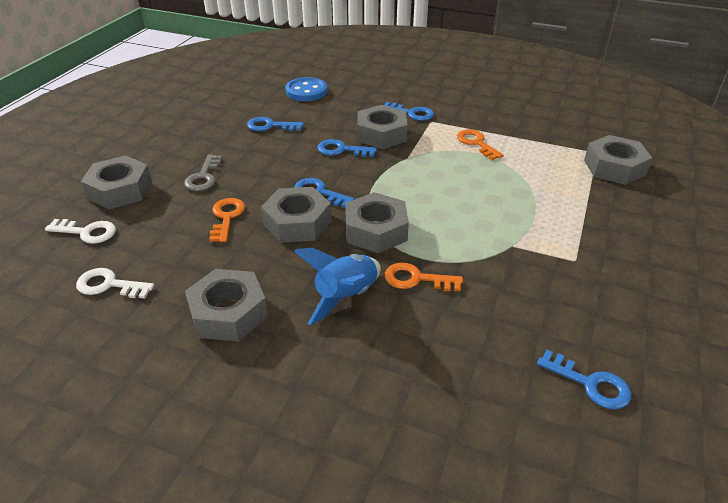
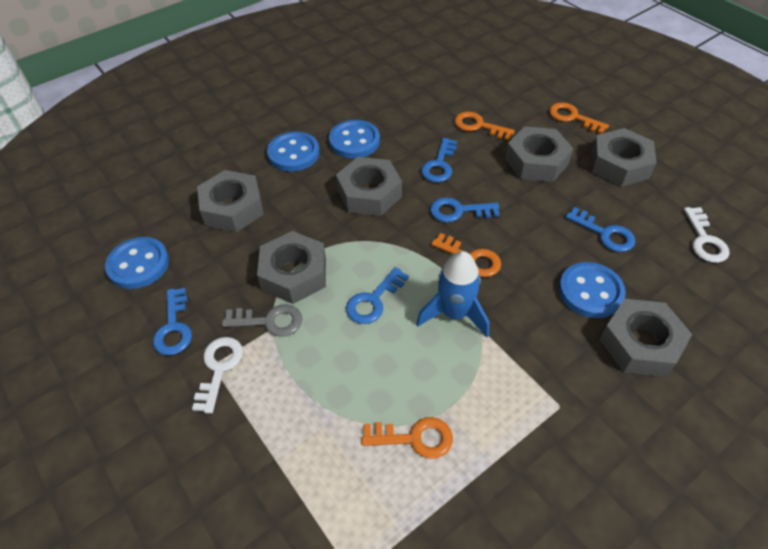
blue button: [285,77,327,101] = 1 -> [105,237,169,289] [267,132,320,172] [329,120,380,158] [559,262,626,318] = 4
orange key: [209,198,245,242] [384,262,463,291] [457,129,504,160] = 3 -> [361,417,453,459] [431,233,501,277] [454,112,515,140] [549,102,609,134] = 4

